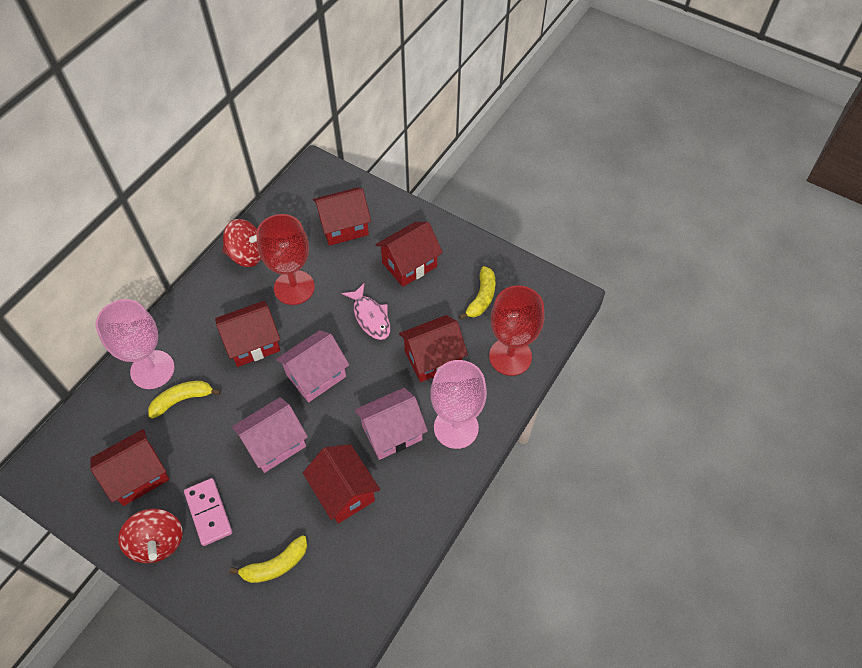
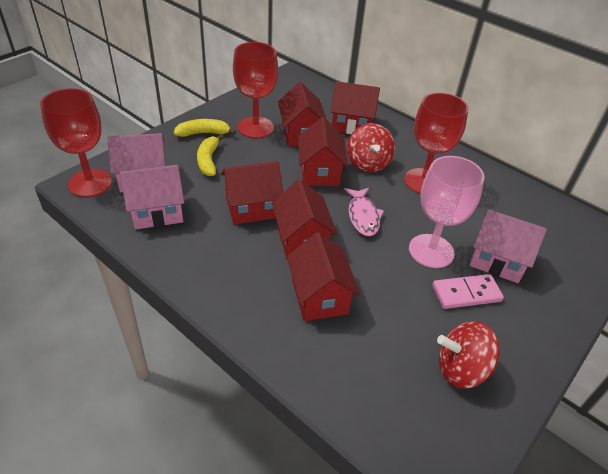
pink goblet: [96,299,175,389] [430,360,487,449] = 2 -> [409,156,484,268] = 1
red goblet: [256,214,315,305] [489,286,544,376] = 2 -> [40,88,112,197] [233,42,278,138] [404,93,469,194] = 3
yellow banana: [148,381,221,419] [230,535,307,583] [459,266,495,320] = 3 -> [174,119,236,137] [197,134,224,176] = 2

